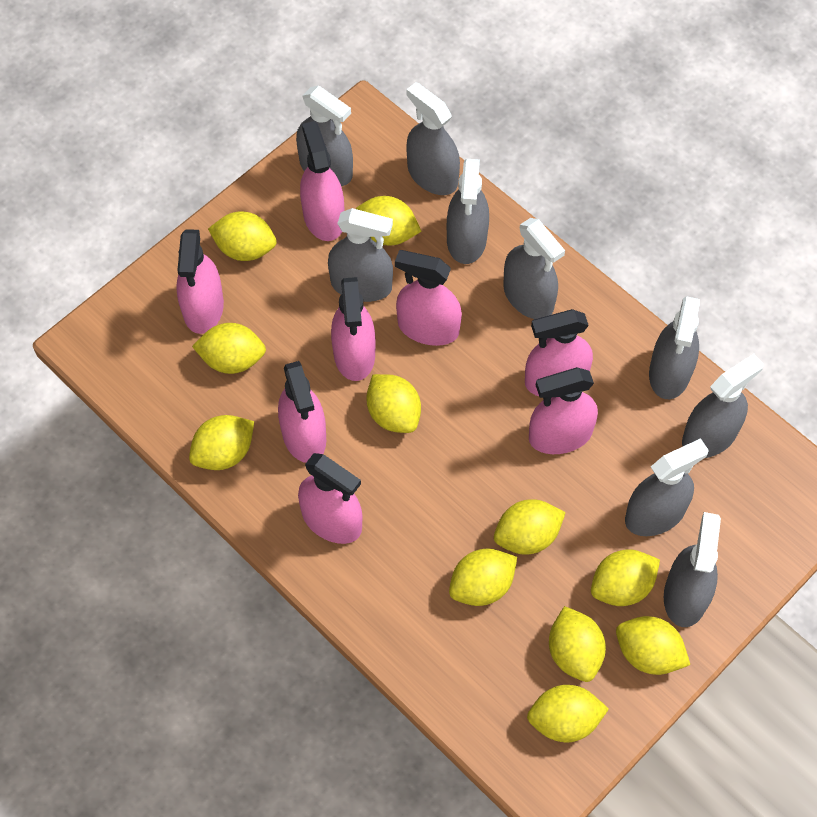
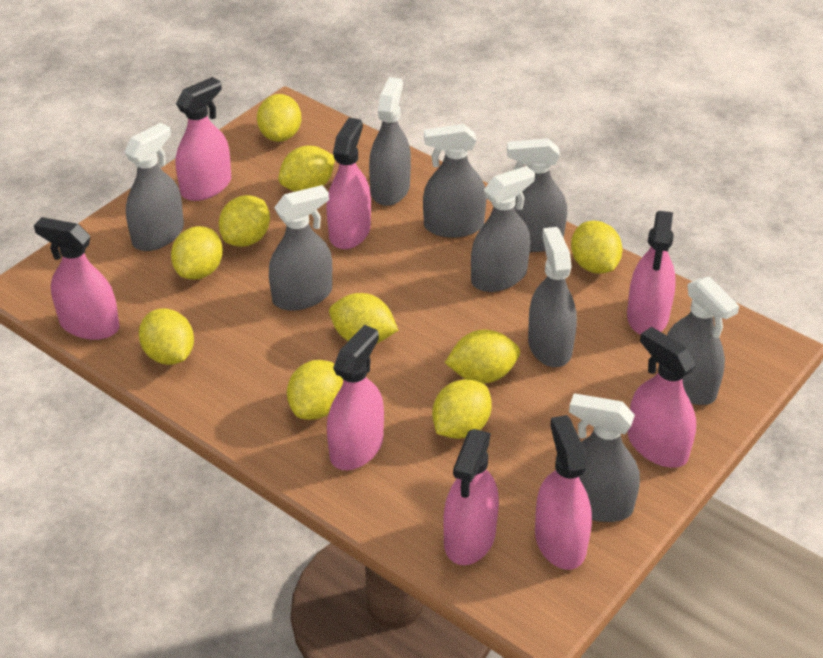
yellow lemon: [189,415,254,470] [192,323,266,374] [208,212,277,261] [356,196,421,246] [366,374,421,433] [449,549,517,606] [494,499,566,555] [527,685,609,742] [549,606,606,682] [591,549,660,606] [616,616,690,675] = 11 -> [139,309,194,365] [171,226,223,280] [219,195,270,247] [257,94,301,142] [278,146,335,192] [287,360,343,420] [329,293,398,344] [432,379,492,439] [444,330,520,383] [571,221,622,274] = 10

